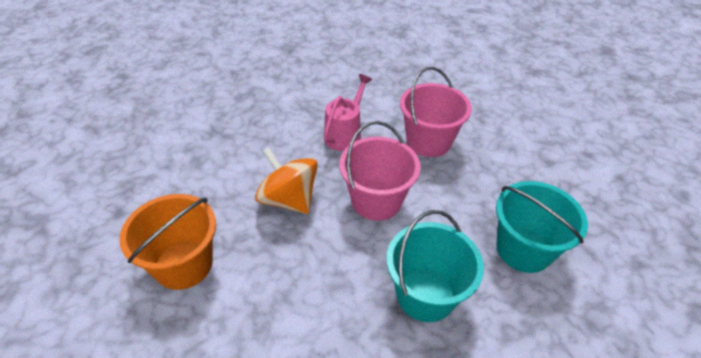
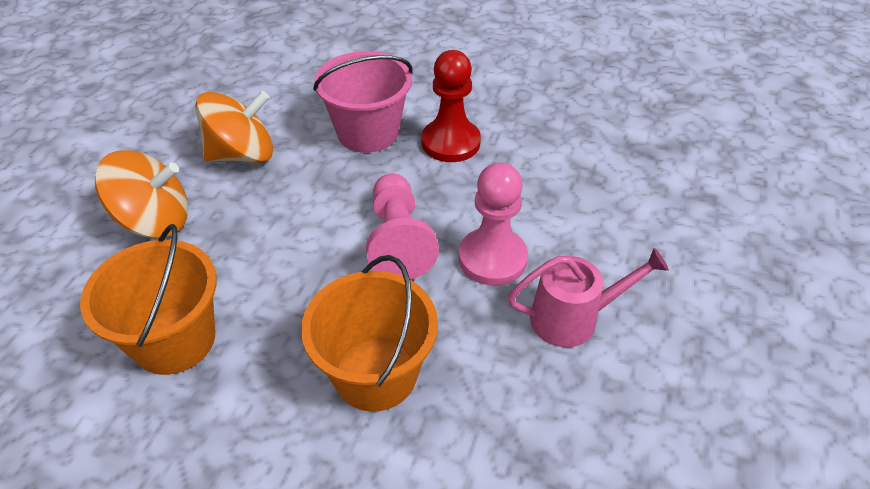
orange bucket: [119,194,216,290] = 1 -> [80,224,217,375] [301,255,438,412] = 2
orange spinning top: [255,147,318,214] = 1 -> [95,150,188,238] [195,91,273,163] = 2
pink bucket: [339,121,421,221] [400,67,472,157] = 2 -> [313,51,412,153] = 1
pink pawn: none = 0 -> [366,173,439,280] [459,162,528,286] = 2
red pawn: none = 0 -> [422,50,481,162] = 1
turquoise bucket: [386,210,484,322] [496,181,588,273] = 2 -> none = 0

